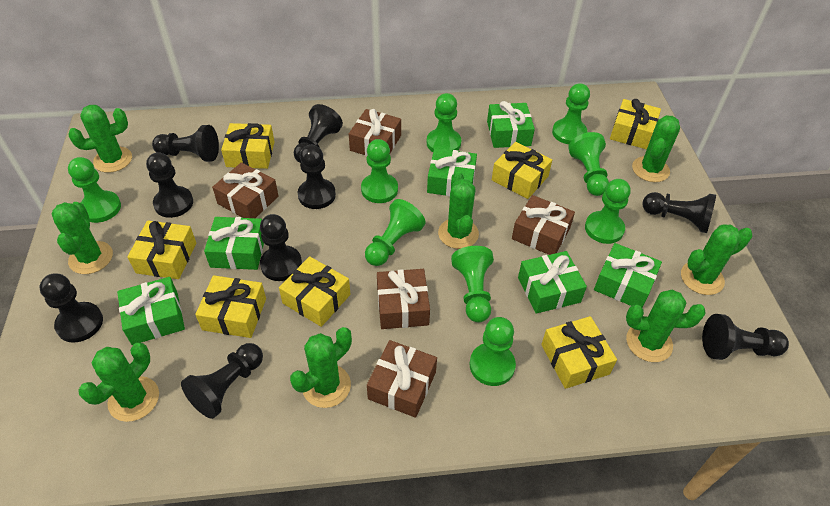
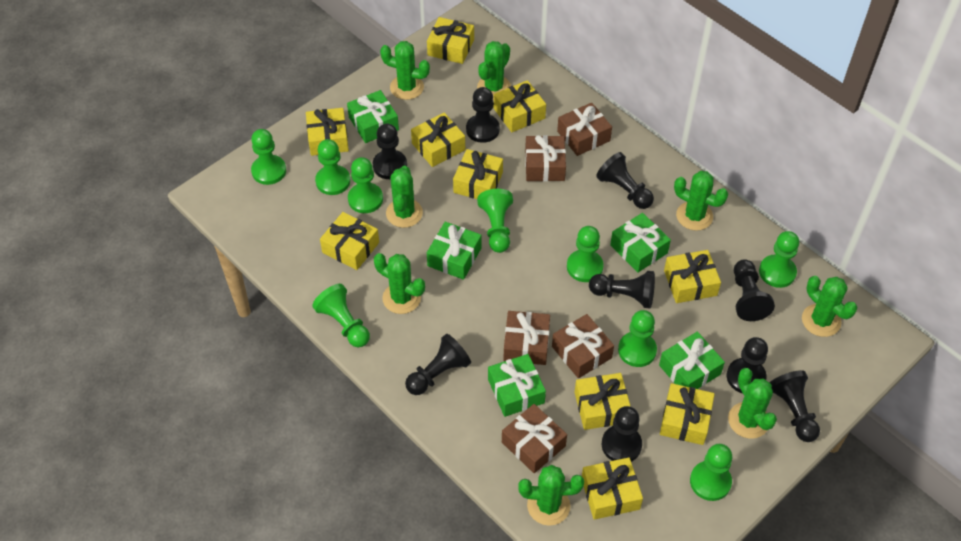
green gift: [117,277,185,345] [204,217,264,270] [427,148,477,196] [487,101,535,148] [518,251,587,314] [594,243,662,307] = 6 -> [347,90,399,143] [427,222,481,280] [488,354,546,417] [610,213,671,272] [659,332,725,389] = 5
yellow gift: [127,221,196,279] [195,275,266,338] [221,123,274,169] [279,256,350,327] [492,142,552,199] [541,316,617,389] [610,99,661,149] = 7 -> [306,108,349,156] [320,212,379,270] [411,113,465,167] [427,17,474,64] [453,149,503,199] [494,80,546,132] [575,373,631,430] [582,457,643,520] [660,383,715,445] [664,250,721,303] = 10

